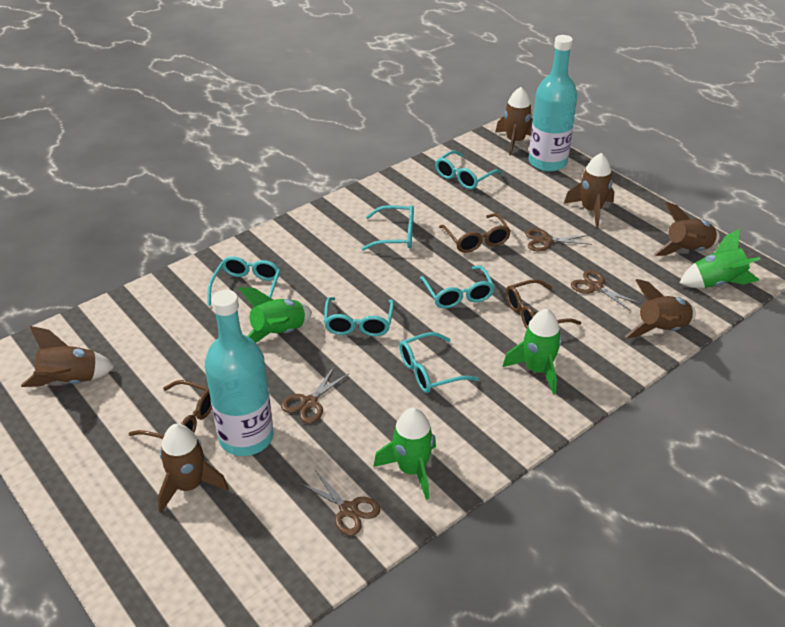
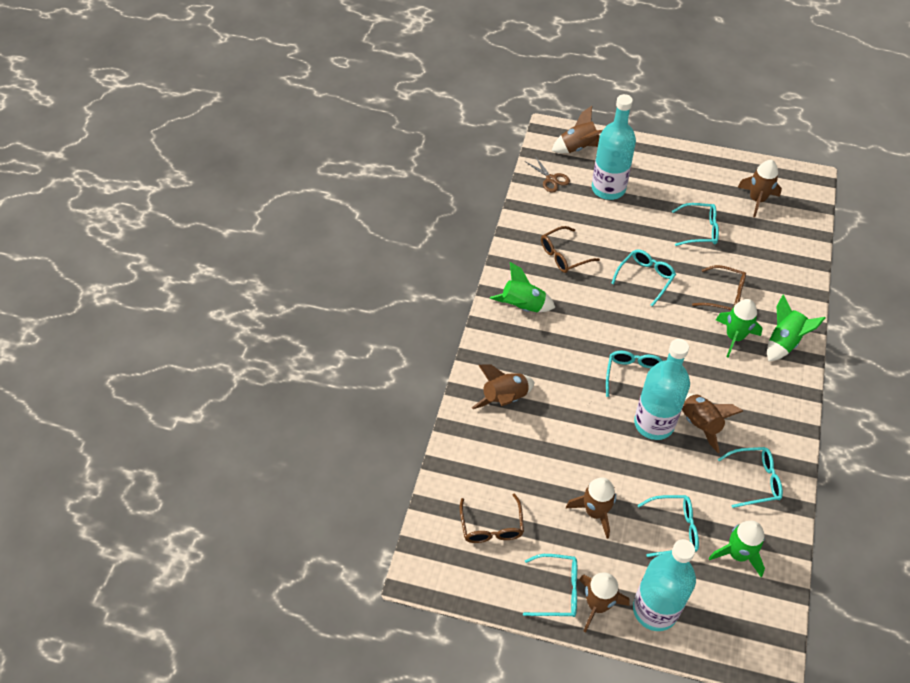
brown scissors: [281,367,349,423] [300,470,380,536] [525,228,592,251] [571,270,641,312] = 4 -> [526,156,570,193] = 1
turquoise bottle: [205,290,273,456] [529,35,578,172] = 2 -> [592,94,636,200] [633,539,696,631] [634,339,690,440] = 3

